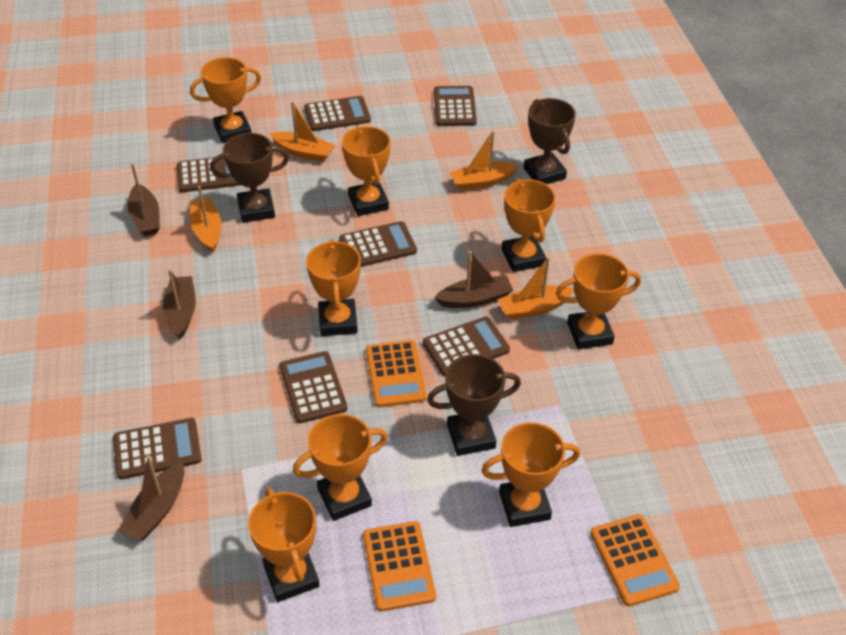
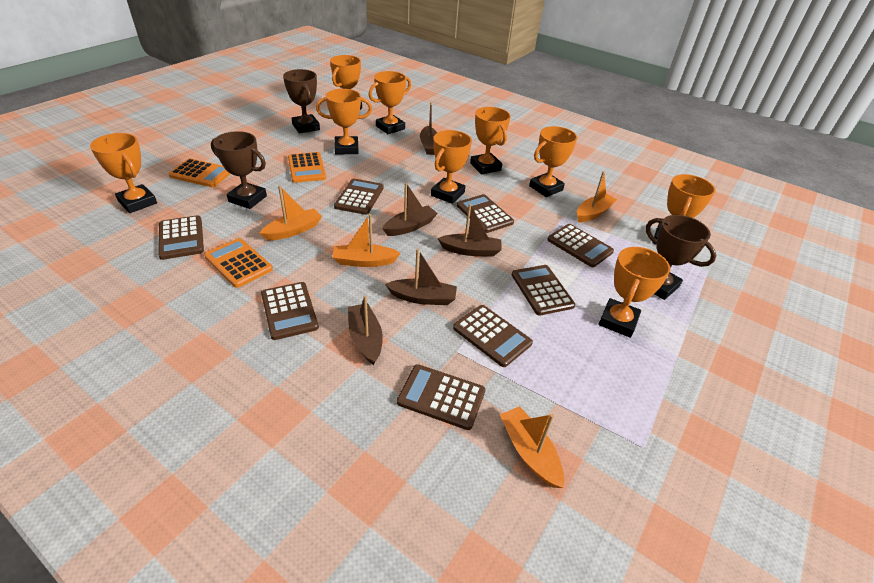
brown boat: [118,455,184,540] [128,163,160,236] [163,269,196,339] [434,251,513,308] = 4 -> [348,295,383,365] [382,183,438,236] [385,249,457,305] [420,102,437,155] [437,204,501,257] = 5
brown calculator: [113,418,201,479] [177,158,240,192] [279,351,347,423] [304,96,371,131] [339,221,417,267] [423,317,510,376] [434,86,477,126] = 7 -> [158,215,204,260] [261,282,319,340] [334,179,384,215] [397,364,485,430] [453,305,533,367] [457,194,514,233] [512,265,575,316] [547,224,614,267] = 8
orange trophy: [190,57,261,143] [248,488,320,602] [293,414,388,521] [306,239,361,336] [342,126,391,216] [481,422,580,527] [502,179,556,272] [556,253,641,349] = 8 -> [90,133,157,213] [316,89,372,154] [330,55,362,110] [369,71,411,134] [431,130,472,204] [470,107,511,175] [529,126,577,197] [598,247,670,338] [652,174,715,245] = 9

